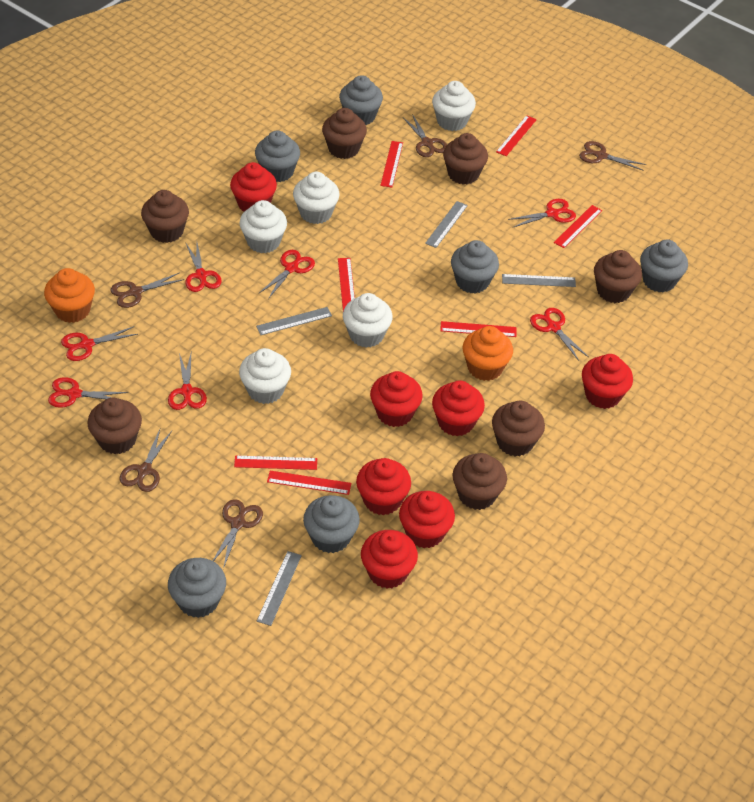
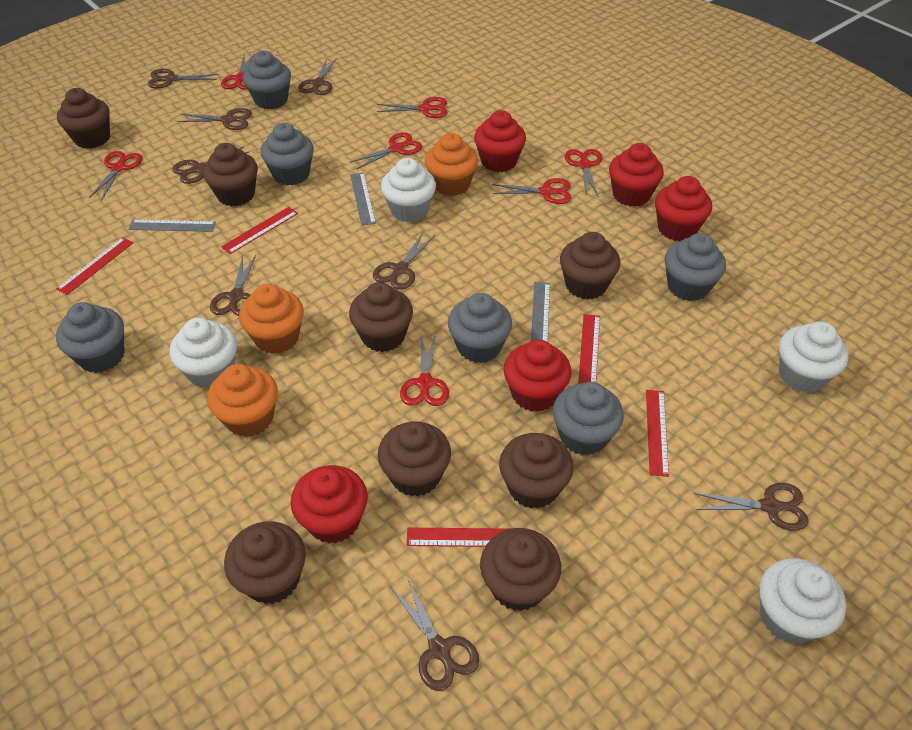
brown cupcake: [87,398,142,454] [141,190,189,243] [322,108,367,159] [443,133,488,185] [452,453,507,510] [492,401,545,456] [594,250,642,303] = 7 -> [57,88,110,149] [203,143,258,206] [224,521,306,604] [349,282,413,352] [378,421,451,497] [480,528,561,611] [499,433,574,509] [560,232,620,300] = 8
brown scissors: [111,272,184,308] [120,429,172,492] [213,499,263,569] [404,114,447,157] [579,141,646,170] = 5 -> [148,69,218,88] [172,147,249,184] [178,108,252,130] [210,255,256,316] [298,58,337,95] [373,233,435,290] [390,577,479,691] [694,483,809,531] = 8
grey ruler: [256,307,332,335] [257,551,302,626] [425,201,468,248] [502,274,576,287] = 4 -> [128,220,216,232] [350,173,376,226] [531,282,550,342] = 3
orange cupcake: [44,268,95,323] [463,326,513,381] = 2 -> [207,364,278,437] [239,284,304,354] [425,133,478,196] = 3
red cupcake: [230,162,277,212] [356,458,411,515] [361,530,418,589] [370,371,423,427] [399,491,455,548] [432,380,485,436] [582,354,633,409] = 7 -> [291,465,368,544] [474,110,526,172] [503,340,571,412] [609,143,664,207] [655,176,712,241] = 5
red ruler: [234,455,317,470] [267,471,351,495] [338,258,355,311] [380,141,403,188] [440,321,516,337] [496,115,537,156] [554,205,602,248] = 7 -> [56,237,134,295] [221,207,298,254] [406,528,508,547] [578,314,600,384] [646,390,669,477] = 5
white cupcake: [239,348,291,404] [240,200,287,253] [293,172,340,224] [343,293,393,348] [432,81,476,131] = 5 -> [170,318,237,389] [381,158,436,222] [760,558,846,644] [779,321,848,393] = 4

